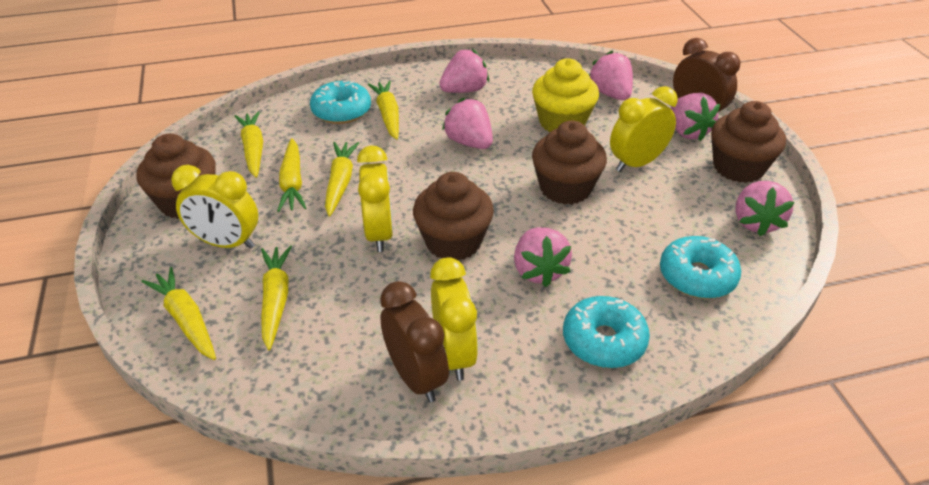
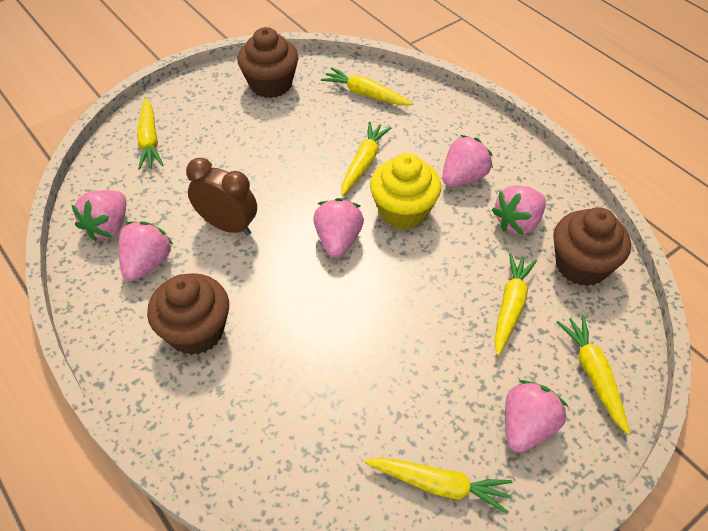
brown clock: [380,281,449,402] [673,38,741,119] = 2 -> [186,158,257,236] = 1
brown cupcake: [136,134,216,219] [413,172,494,260] [532,121,607,205] [711,101,786,183] = 4 -> [147,273,229,355] [238,27,298,98] [553,207,631,286] = 3
turquoise donut: [310,80,371,124] [563,296,650,368] [660,236,741,299] = 3 -> none = 0
yellow clock: [171,165,258,249] [357,145,393,252] [430,257,478,381] [610,86,678,172] = 4 -> none = 0

